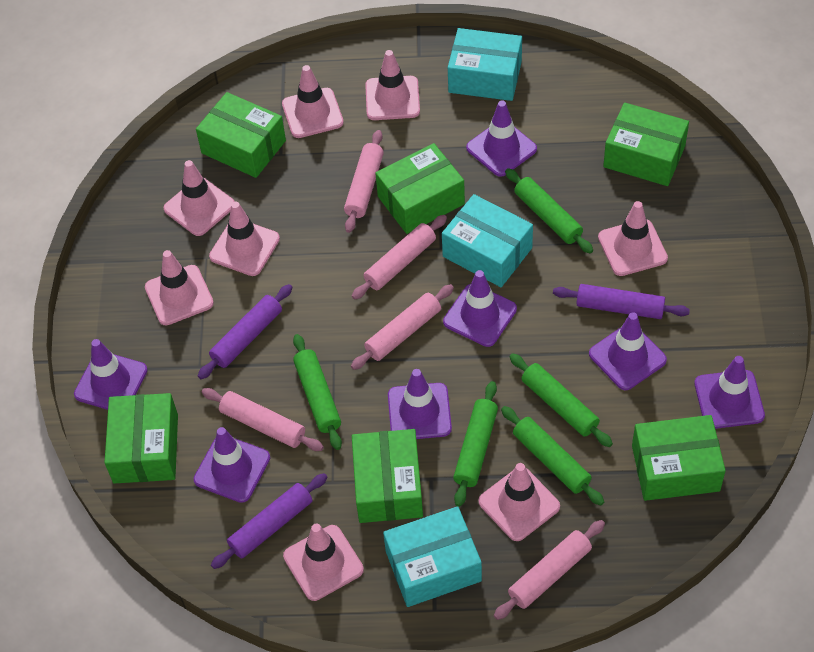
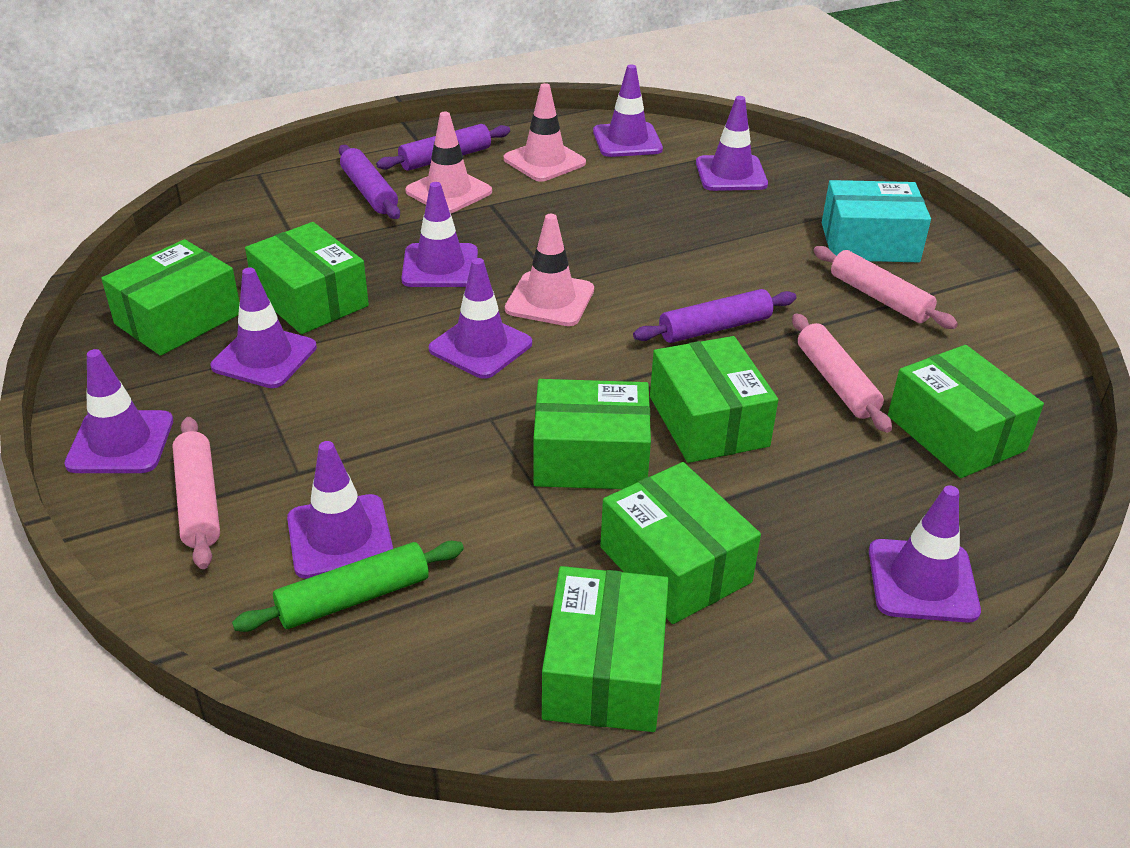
green box: [104,393,178,484] [196,92,286,178] [352,429,423,523] [375,143,465,234] [603,102,689,186] [632,415,726,501] = 6 -> [101,239,240,356] [245,222,369,334] [534,379,651,489] [542,566,669,732] [600,462,761,624] [650,336,778,463] [888,345,1044,478] = 7
green rolling pin: [293,334,342,450] [453,381,498,507] [501,406,604,506] [505,168,593,254] [510,353,613,447] = 5 -> [232,541,464,632] = 1
pink rolling pin: [202,388,324,451] [344,130,384,233] [351,284,454,370] [352,215,447,300] [494,520,605,620] = 5 -> [172,417,220,569] [792,314,892,433] [813,246,958,329] = 3
pink traffic cone: [145,250,214,326] [164,160,235,236] [209,202,280,276] [282,65,344,138] [283,524,364,601] [365,50,420,120] [478,463,560,541] [598,201,668,276] = 8 -> [405,112,492,213] [504,83,586,182] [505,214,594,326] = 3
purple traffic cone: [74,339,148,410] [194,427,270,503] [388,369,452,439] [443,270,517,347] [466,101,537,177] [589,312,667,390] [694,356,765,429] = 7 -> [64,349,173,473] [211,267,317,388] [287,441,393,579] [401,182,478,287] [429,258,532,379] [593,64,663,157] [696,96,768,191] [869,485,981,623] = 8
turquoise box: [383,506,482,607] [442,194,533,287] [448,28,522,101] = 3 -> [822,180,931,262] = 1

